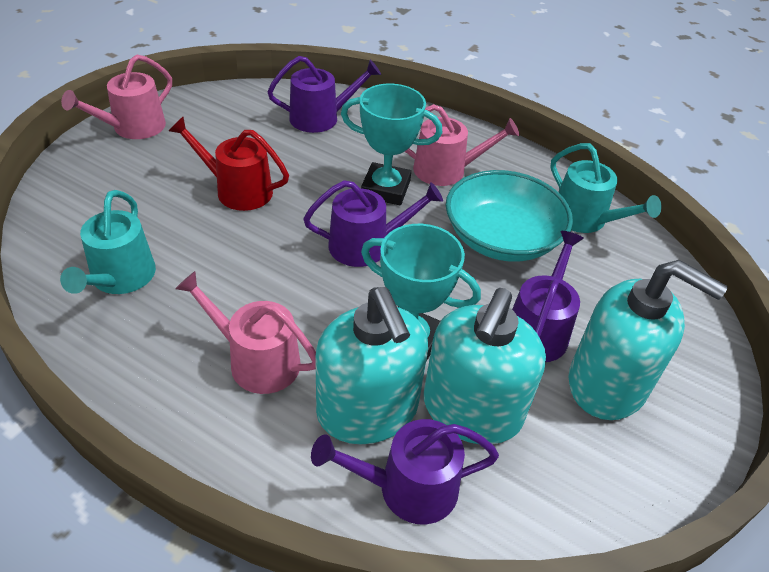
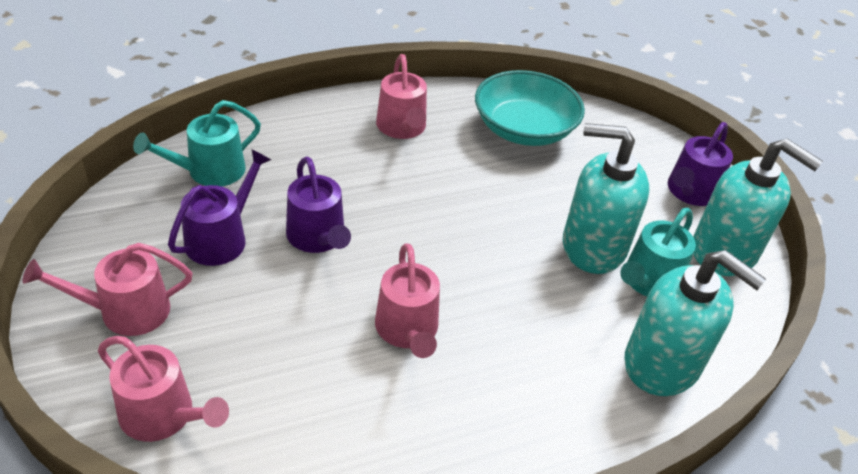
pink watering can: [61,54,172,139] [175,271,316,394] [405,104,519,186] = 3 -> [23,243,192,336] [98,336,229,442] [375,243,440,358] [376,54,427,139] = 4
purple watering can: [267,56,381,133] [303,180,443,267] [311,419,499,524] [512,231,584,362] = 4 -> [168,149,271,266] [286,157,351,253] [668,122,733,206] = 3
red watering can: [169,117,289,211] = 1 -> none = 0
turquoise trophy: [341,84,442,205] [361,224,481,361] = 2 -> none = 0

